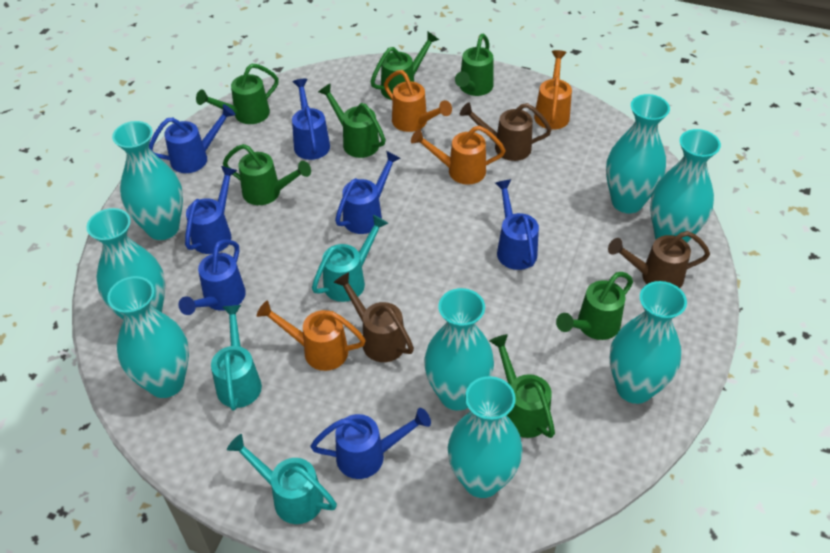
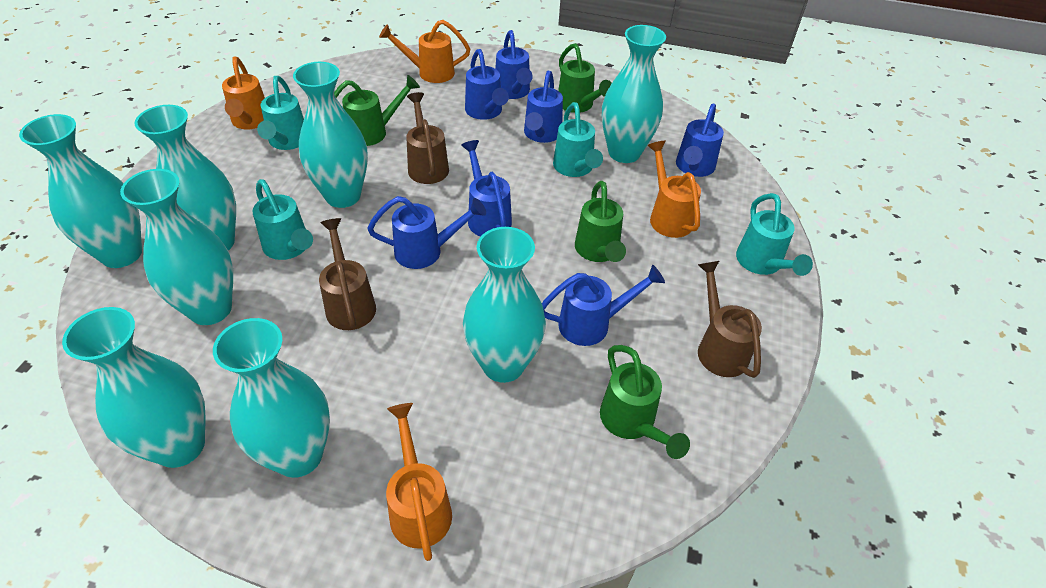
green watering can: [196,64,279,124] [223,144,311,205] [318,83,386,158] [370,31,439,100] [455,34,493,96] [490,334,555,438] [556,272,633,340] = 7 -> [334,75,420,146] [558,43,612,113] [575,181,626,262] [600,345,690,459] = 4
turquoise watering can: [211,305,262,411] [227,434,337,524] [312,215,388,302] = 3 -> [253,179,313,260] [257,76,304,150] [553,102,603,177] [736,193,813,276] = 4

